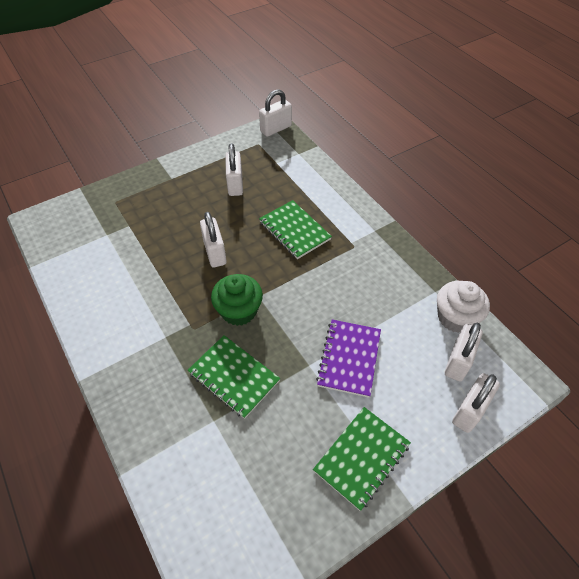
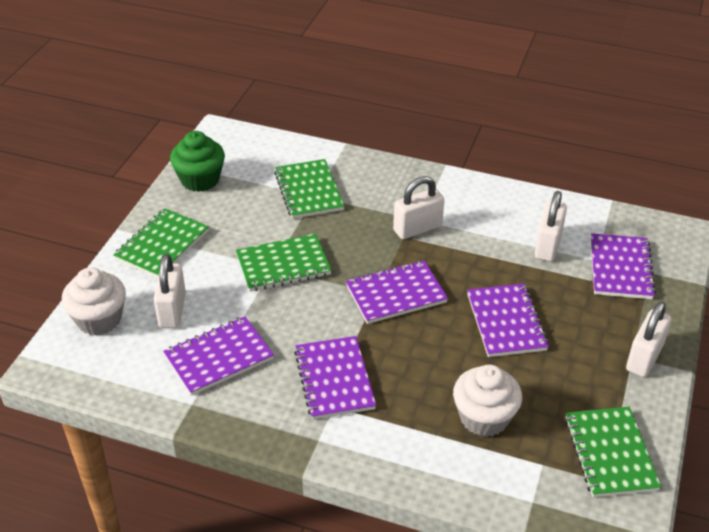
green notebook: [188,335,280,419] [259,200,332,259] [313,407,411,511] = 3 -> [113,208,209,278] [236,234,332,291] [274,159,344,219] [565,407,661,497] = 4
purple notebook: [316,319,381,398] = 1 -> [163,316,274,396] [294,336,376,419] [346,260,448,324] [467,284,549,357] [591,233,656,299] = 5
white cupcake: [437,281,490,333] = 1 -> [62,267,126,335] [453,365,522,437] = 2
white padlock: [200,212,227,267] [225,143,243,196] [259,89,292,137] [445,323,483,381] [452,373,500,433] = 5 -> [154,254,186,328] [393,176,444,239] [535,191,567,261] [626,301,671,377] = 4

